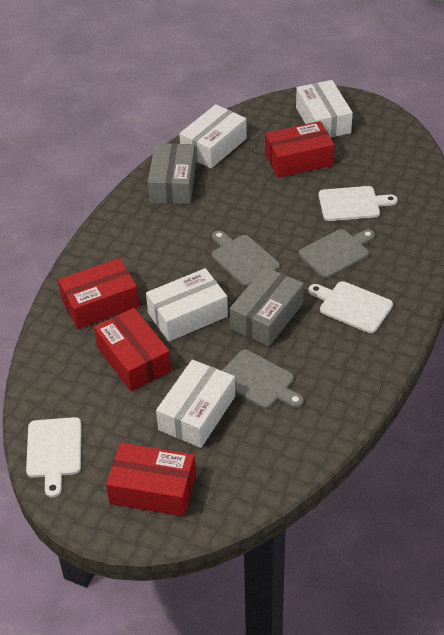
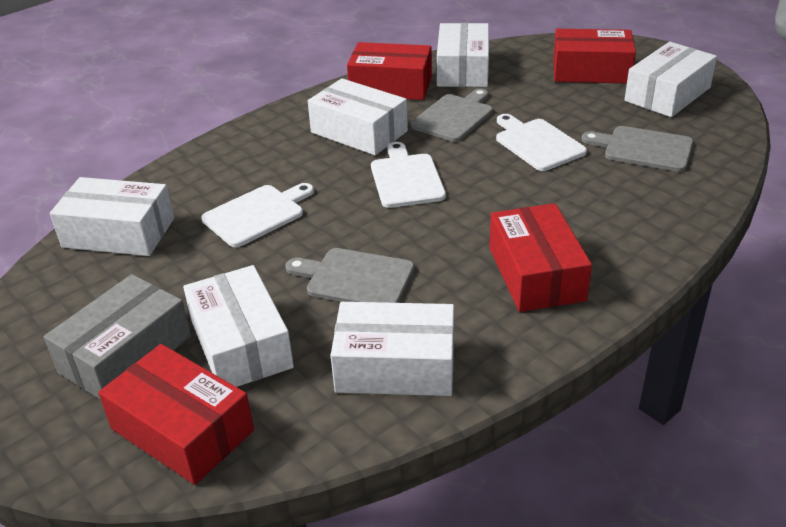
grey box: [148,143,196,204] [230,267,304,346] = 2 -> [44,274,191,400] = 1
white box: [146,268,228,342] [156,360,235,448] [179,104,247,168] [296,80,353,138] = 4 -> [50,177,174,256] [183,265,294,387] [308,78,408,155] [331,302,454,396] [437,23,489,87] [625,42,717,117] = 6

